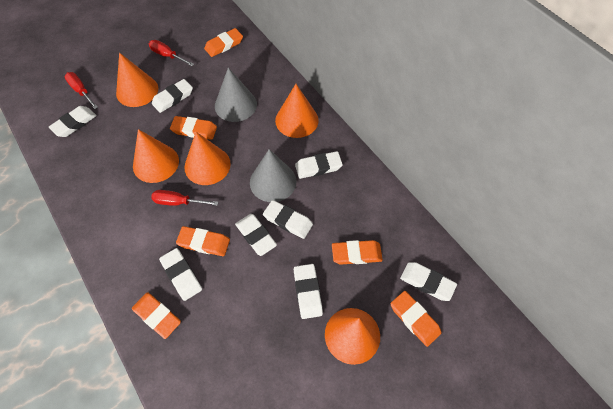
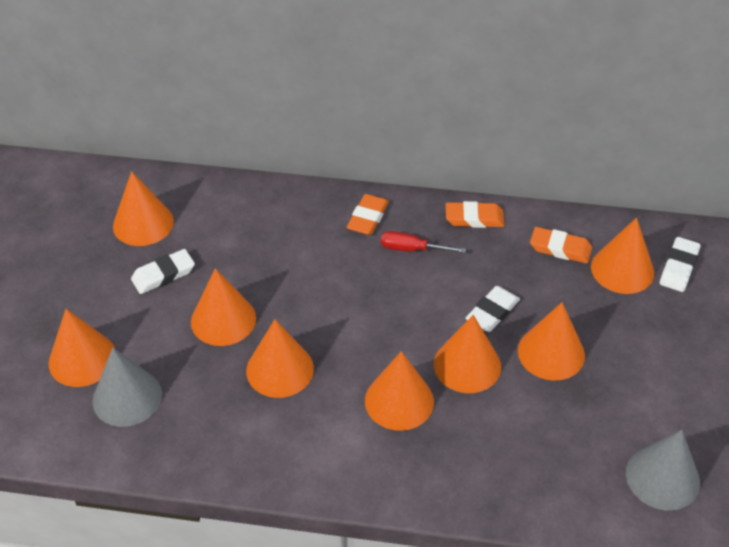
orange cone: [116,53,158,107] [133,129,179,183] [184,132,231,185] [275,84,319,138] [325,308,380,365] = 5 -> [49,309,115,387] [113,171,174,246] [191,268,256,346] [246,319,314,398] [365,351,434,431] [434,315,501,393] [518,302,585,381] [591,218,654,294] = 8
orange eraser: [132,293,181,339] [170,116,217,140] [176,226,230,256] [204,28,243,57] [332,240,383,265] [391,291,441,347] = 6 -> [347,194,389,235] [446,201,504,228] [530,227,592,264] = 3
red screwdriver: [64,72,98,109] [149,40,194,66] [151,190,218,206] = 3 -> [381,231,466,253] = 1
white eraser: [49,106,97,137] [152,79,193,113] [159,248,202,301] [235,214,277,256] [263,200,313,239] [294,264,323,319] [295,151,343,179] [400,262,457,301] = 8 -> [131,249,195,294] [465,286,520,332] [660,237,701,292] = 3

